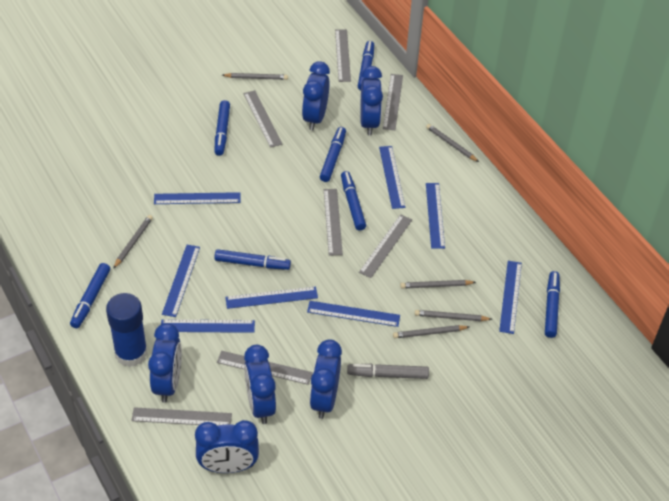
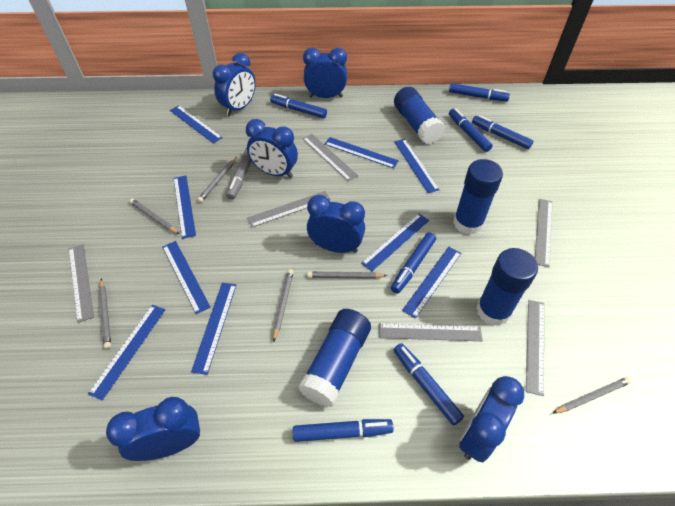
blue glue stick: [106,293,148,367] = 1 -> [298,309,371,407] [394,87,445,144] [453,159,503,235] [476,248,538,326] = 4
blue ruler: [154,192,241,204] [161,320,255,333] [162,245,200,317] [225,287,318,309] [307,301,400,327] [379,146,405,209] [426,183,445,249] [499,261,522,334] = 8 -> [88,305,165,400] [162,241,211,314] [170,105,223,143] [174,176,196,239] [191,283,236,375] [324,137,399,168] [361,213,429,272] [394,139,440,193] [402,247,461,319] = 9
grey ruler: [131,407,232,426] [217,351,313,385] [243,90,282,148] [324,189,343,256] [335,29,351,82] [359,214,412,278] [383,74,403,130] = 7 -> [69,244,94,323] [247,191,331,227] [302,134,358,181] [379,323,483,341] [526,300,544,396] [535,199,553,267] = 6

